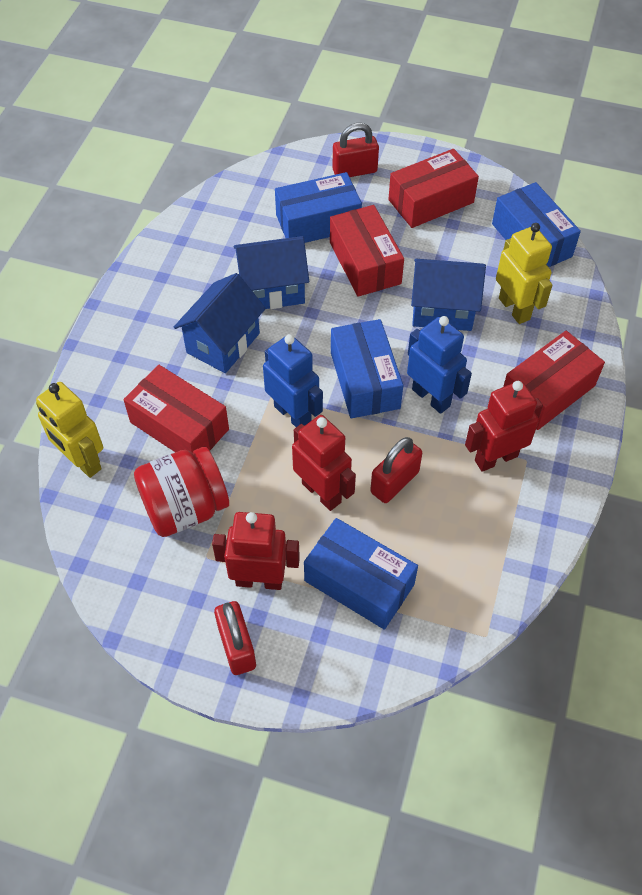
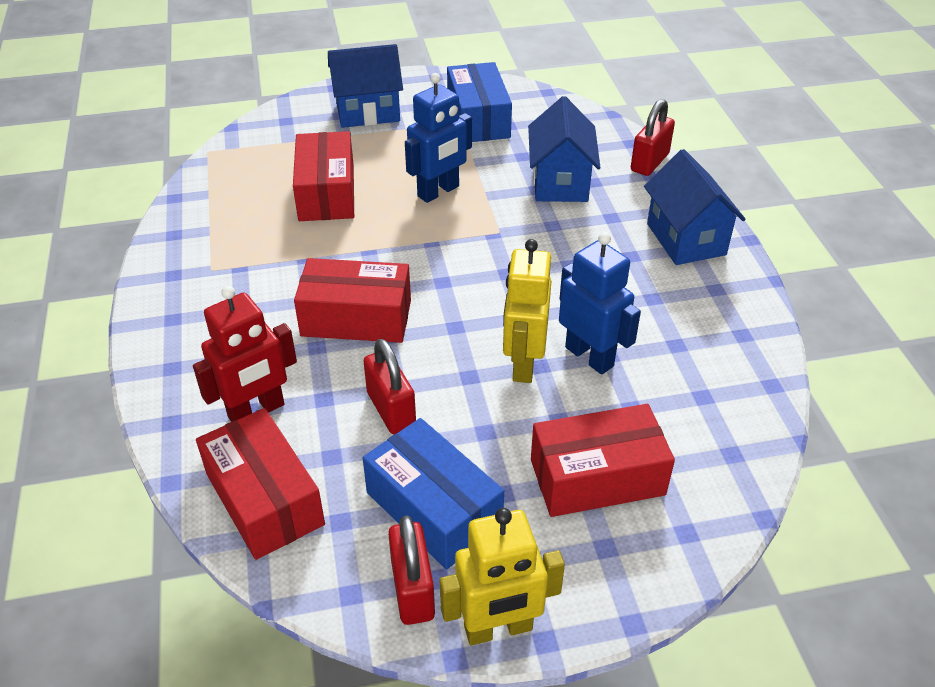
blue box: [275,172,362,243] [304,518,418,630] [331,319,403,418] [492,182,581,267] = 4 -> [363,418,504,569] [447,62,512,142] = 2
red jar: [134,447,229,537] = 1 -> none = 0
red robot: [212,512,300,590] [292,415,356,511] [465,381,543,472] = 3 -> [193,286,297,422] = 1

